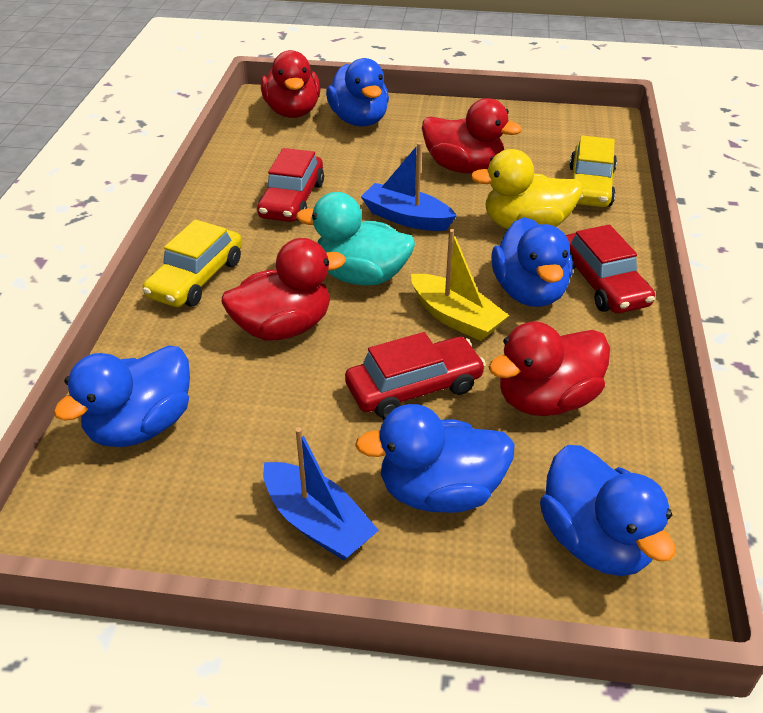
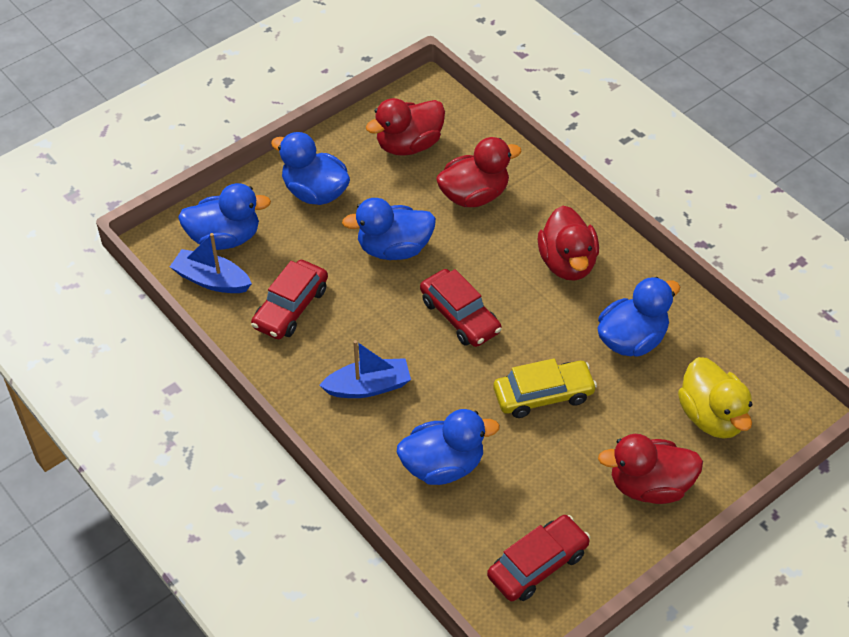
turquoise duck: [296,192,415,286] = 1 -> none = 0
yellow boat: [411,229,509,341] = 1 -> none = 0
yellow car: [142,220,242,307] [569,136,617,207] = 2 -> [494,358,597,418] = 1

